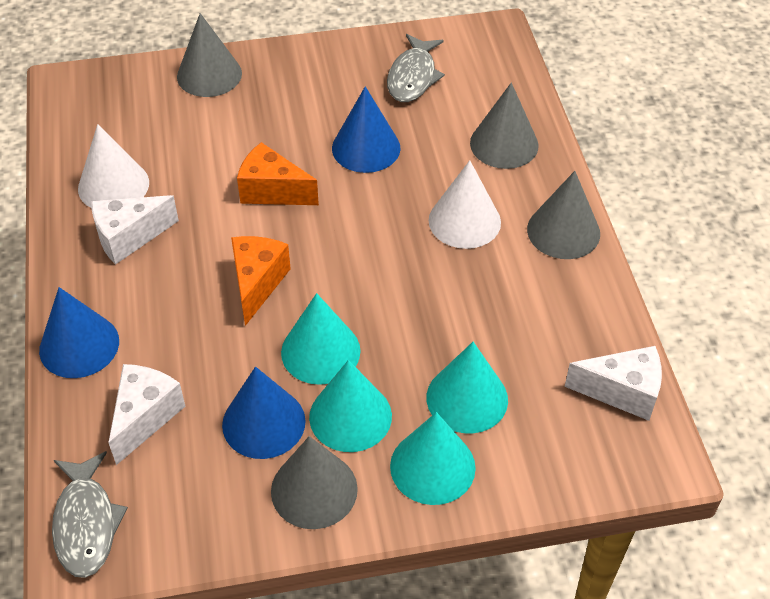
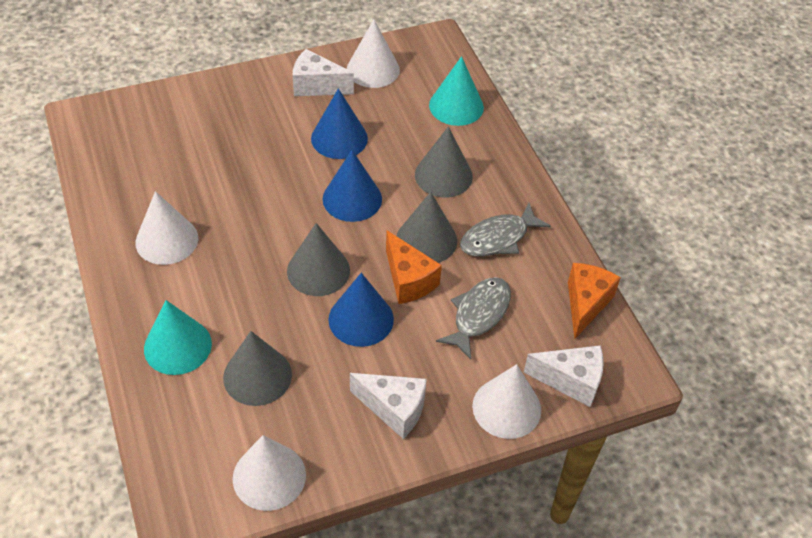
turquoise cone: [281,293,361,385] [309,360,392,452] [390,412,476,505] [427,342,508,434] = 4 -> [144,300,212,375] [429,56,484,126] = 2
white cone: [78,124,149,208] [429,160,501,249] = 2 -> [135,191,198,265] [233,435,306,511] [347,20,400,88] [472,364,541,439] = 4

